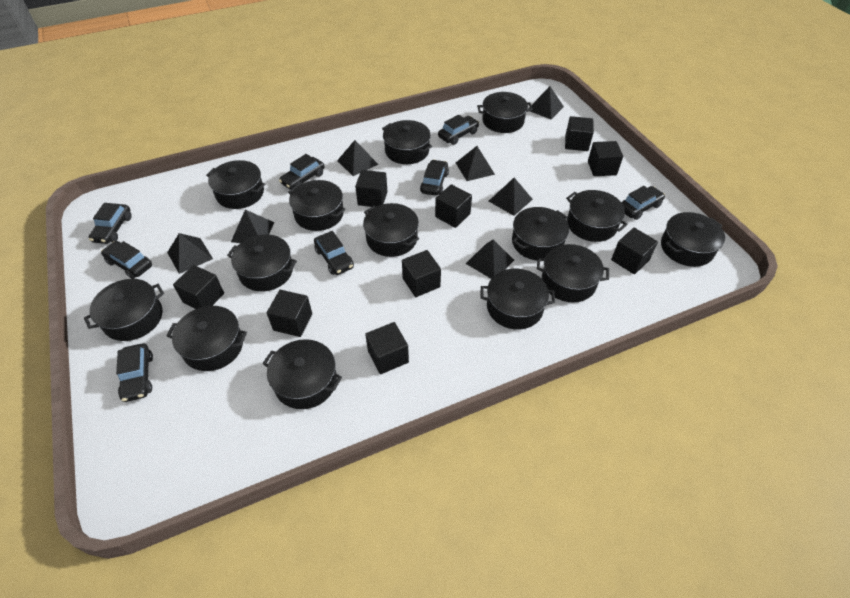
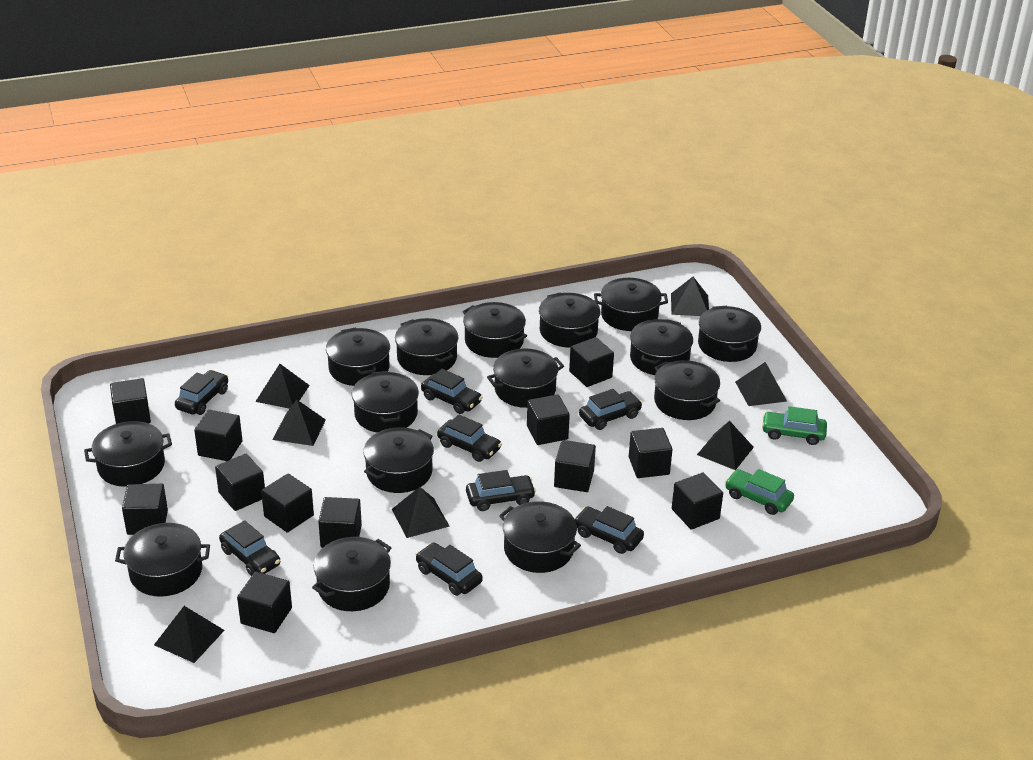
black cube: [173,265,224,309] [267,290,312,337] [355,170,387,207] [365,322,409,374] [402,250,441,297] [435,184,472,228] [565,116,594,151] [588,141,623,176] [611,228,658,274] = 9 -> [110,378,151,424] [122,484,168,535] [194,410,243,461] [215,454,265,511] [237,572,292,633] [261,473,314,533] [318,497,362,548] [527,394,570,445] [554,440,596,492] [569,337,614,387] [629,428,673,478] [672,472,723,530] = 12
black pot: [84,279,164,341] [167,306,247,371] [206,160,265,209] [227,235,297,292] [263,339,342,409] [288,180,346,231] [363,203,419,257] [382,120,432,164] [477,92,533,133] [480,268,555,330] [512,207,569,261] [537,244,609,303] [566,190,628,242] [661,212,725,267] = 14 -> [84,421,172,487] [115,523,210,597] [312,537,392,611] [326,327,390,386] [352,371,419,433] [363,427,434,493] [395,318,459,375] [463,302,527,358] [487,348,564,408] [499,501,581,573] [539,293,601,348] [594,278,668,331] [630,319,693,375] [654,360,720,420] [698,306,761,362] = 15
green car: none = 0 -> [725,469,794,515] [762,406,827,445] = 2

